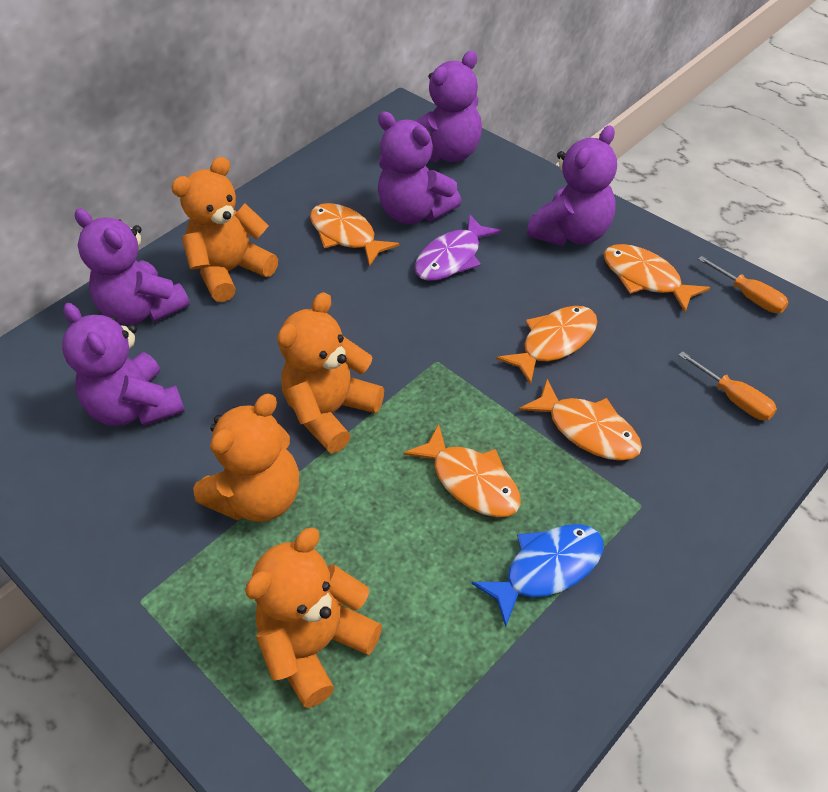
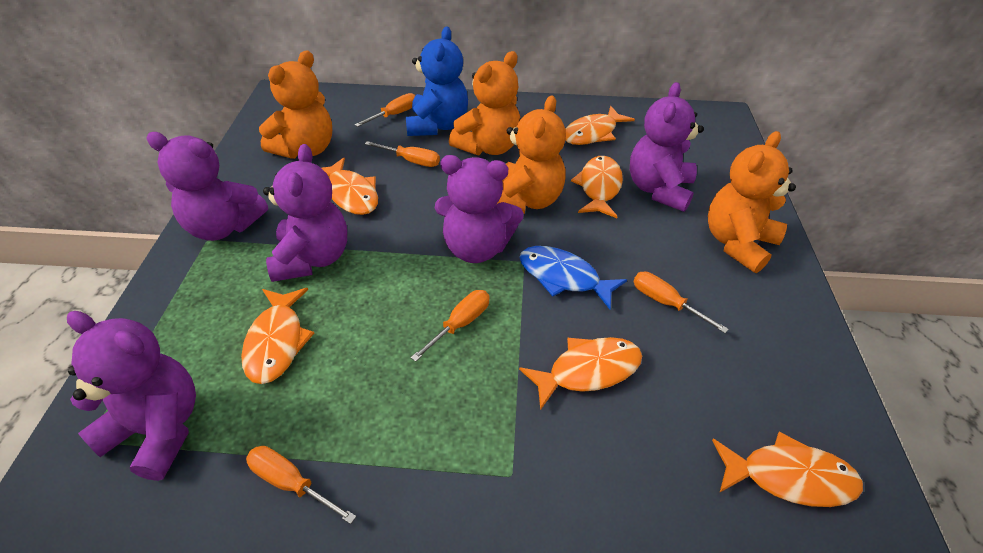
blue teddy bear: none = 0 -> [406,27,468,136] = 1
orange fish: [310,203,400,266] [404,424,521,517] [496,306,597,385] [519,379,642,461] [604,244,710,312] = 5 -> [241,288,314,384] [322,158,378,215] [519,337,642,410] [566,106,635,145] [571,156,623,218] [712,431,863,507] = 6
orange screwdriver: [678,351,777,420] [698,256,789,313] = 2 -> [246,446,356,524] [355,93,415,127] [365,141,440,167] [411,290,490,362] [634,272,729,333] = 5
purple fish: [414,214,502,281] = 1 -> none = 0

